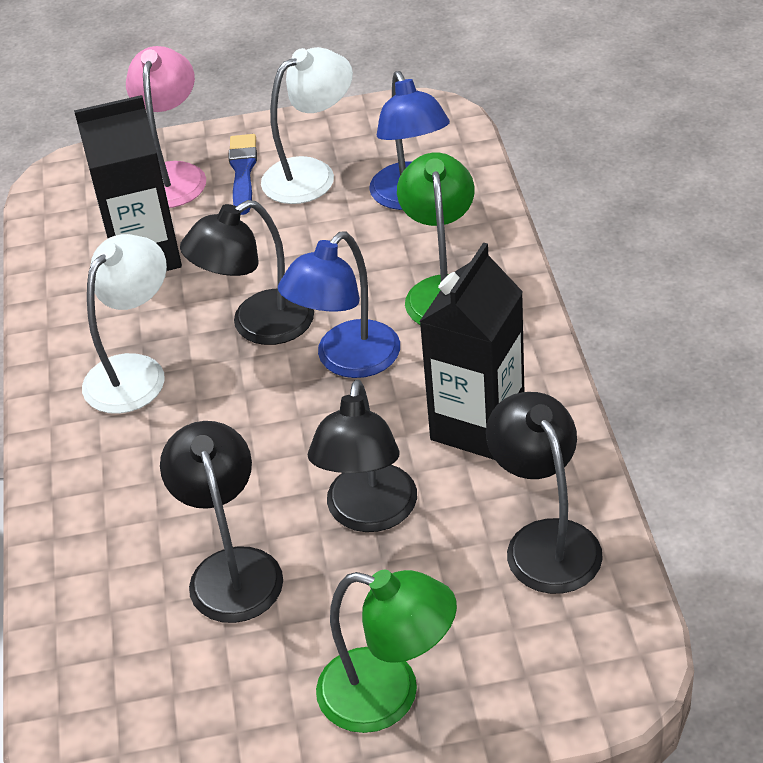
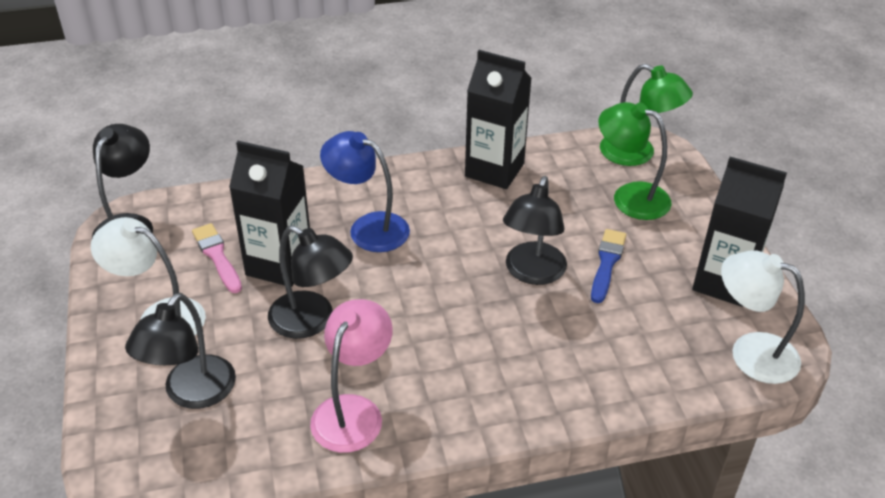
black carton: [74,95,182,271] [419,242,524,460] = 2 -> [229,141,310,287] [465,50,532,189] [692,157,787,307] = 3
blue lamp: [278,231,400,378] [369,71,450,210] = 2 -> [320,131,410,252] = 1
pink brush: none = 0 -> [192,223,242,293] = 1

